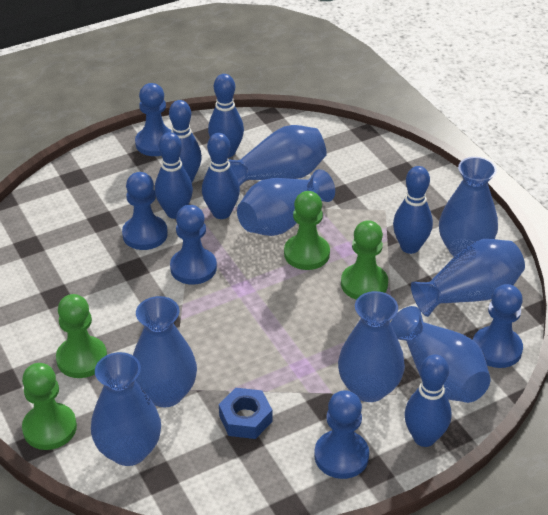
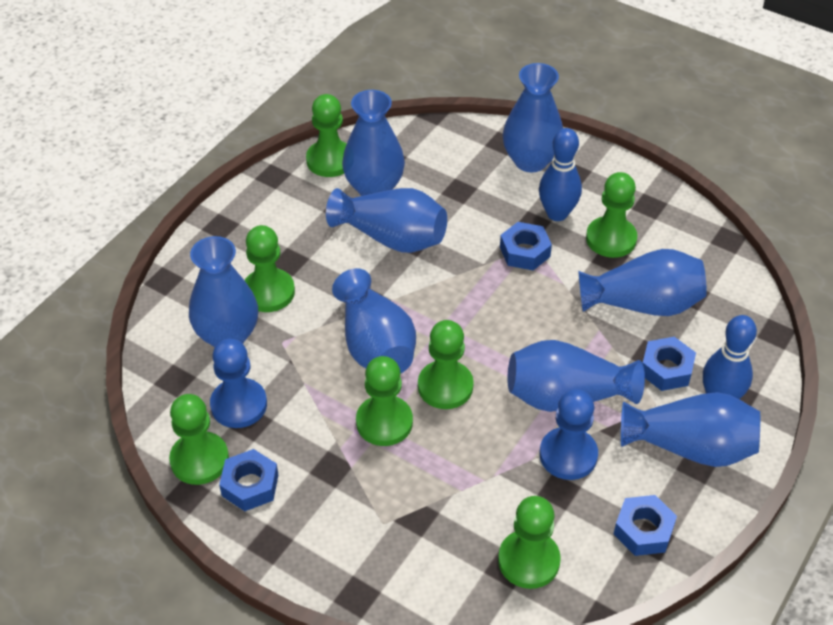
blue bowling pin: [155,132,193,219] [169,100,202,182] [202,133,240,219] [208,74,244,158] [393,166,433,254] [404,354,451,447] = 6 -> [539,128,582,221] [703,315,757,399] = 2
blue nut: [219,388,272,439] = 1 -> [219,449,278,511] [500,222,552,270] [614,495,677,556] [643,337,696,391] = 4
blue pawn: [122,172,168,250] [135,83,171,156] [170,205,217,285] [314,390,369,479] [473,284,523,368] = 5 -> [210,339,267,428] [539,389,598,480] = 2
green pawn: [22,363,77,450] [56,294,107,378] [284,191,330,270] [341,220,388,300] = 4 -> [169,394,229,485] [245,225,295,312] [306,94,347,177] [356,356,413,446] [418,320,474,409] [498,496,561,589] [586,172,637,258] = 7

